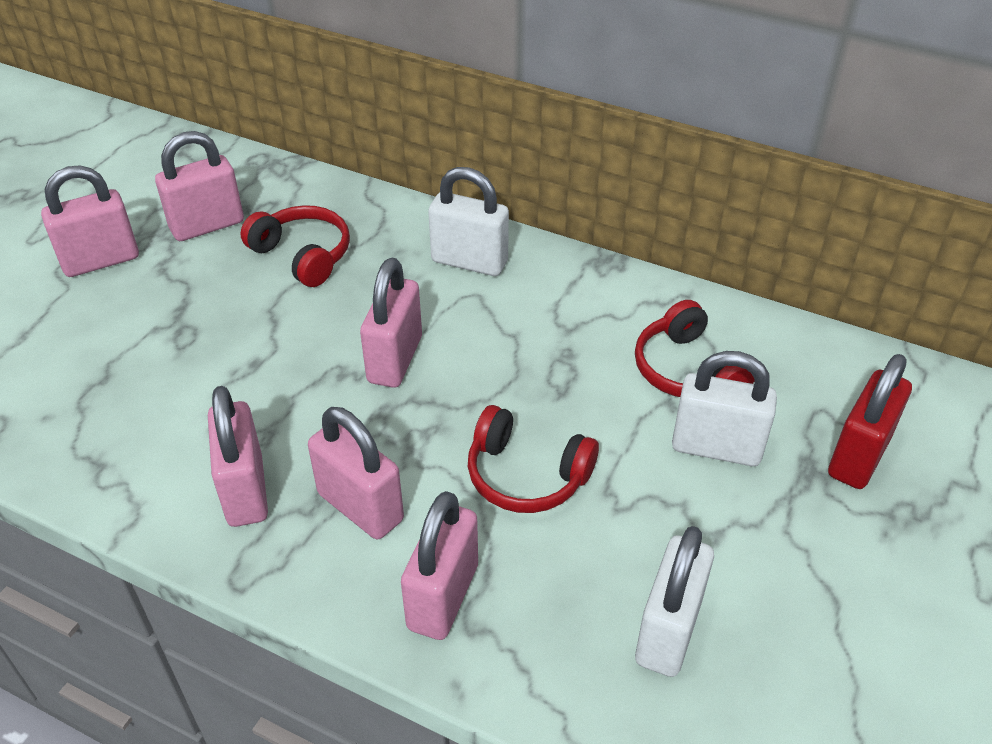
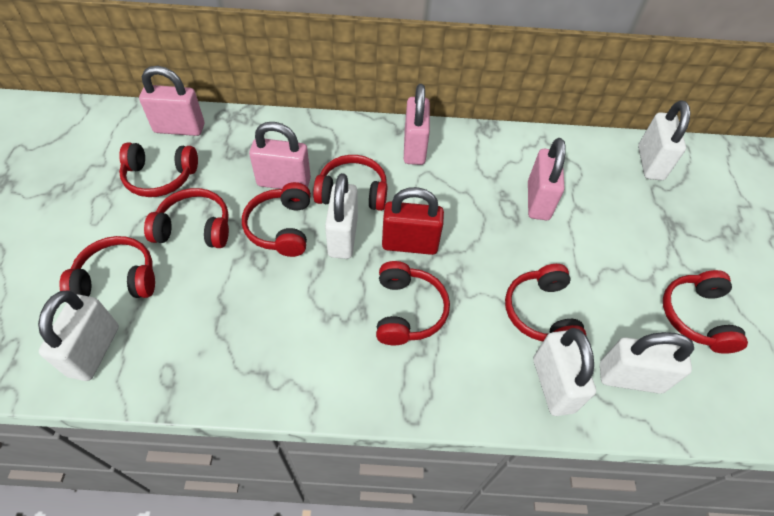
pink padlock: [41,165,139,277] [155,131,244,241] [208,386,268,527] [308,407,404,539] [360,258,422,388] [401,491,478,640] = 6 -> [139,66,204,136] [249,122,311,189] [404,84,430,165] [528,138,566,220] = 4
red headphones: [240,205,350,287] [468,405,599,513] [635,300,754,397] = 3 -> [59,236,155,298] [119,142,198,197] [144,188,229,248] [242,182,311,257] [313,155,388,211] [376,261,450,345] [505,264,586,341] [663,270,748,354] = 8
white padlock: [428,167,509,276] [635,526,714,677] [672,351,777,466] = 3 -> [38,290,119,381] [325,173,358,259] [533,328,596,416] [600,332,694,394] [638,100,690,180] = 5

